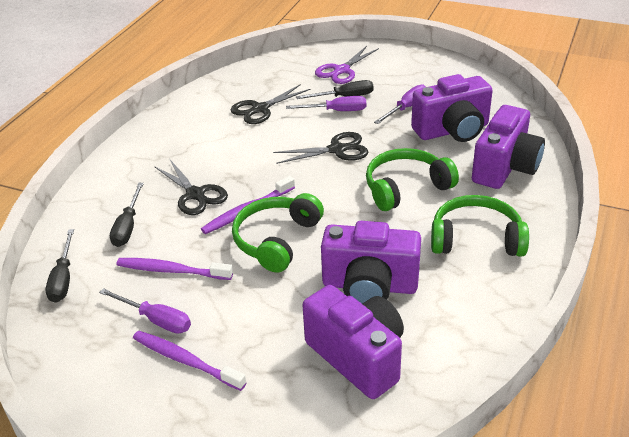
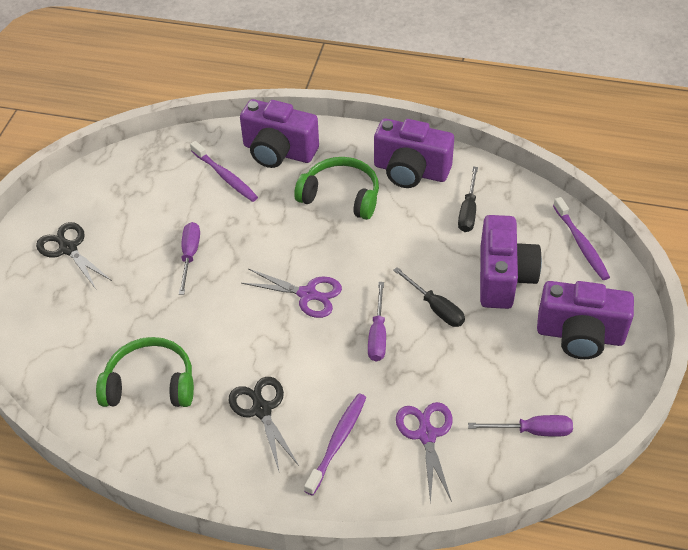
black scissors: [154,160,228,215] [231,84,311,124] [273,132,369,164] = 3 -> [36,222,112,289] [229,377,299,471] = 2
black screwdriver: [46,229,74,303] [110,183,144,247] [296,80,374,99] = 3 -> [393,267,465,327] [458,167,478,232] = 2
green headphones: [232,193,324,273] [366,148,459,211] [431,195,529,257] = 3 -> [96,337,194,407] [294,157,379,220] = 2
purple scissors: [315,46,379,84] = 1 -> [241,269,342,318] [396,402,452,504] = 2

